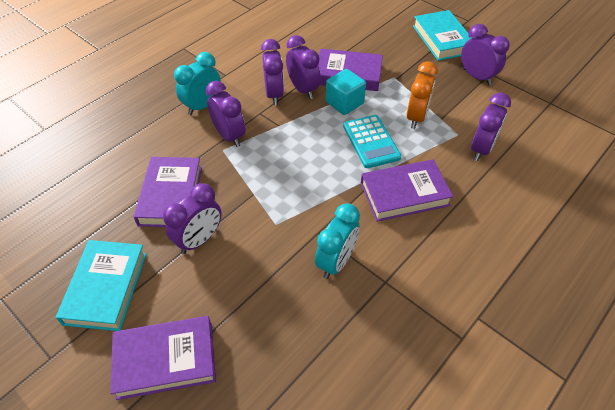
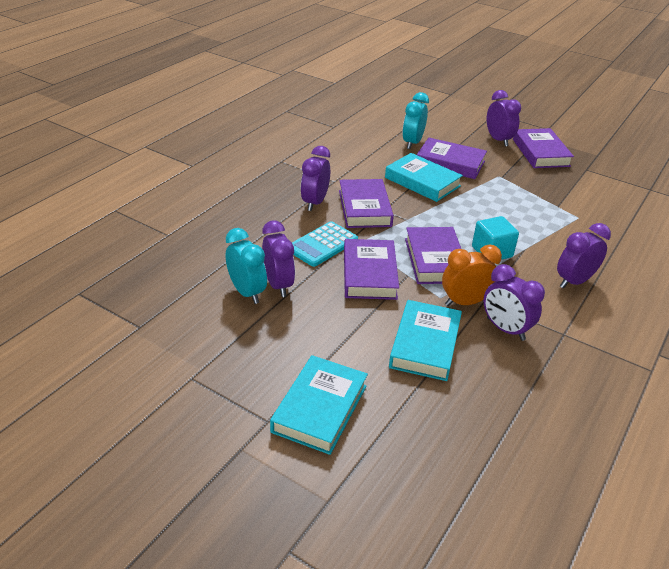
purple book: [110,316,216,400] [134,157,202,227] [318,49,383,91] [361,159,454,222] = 4 -> [339,179,394,228] [344,239,399,300] [405,227,461,284] [417,138,487,179] [513,128,574,168] = 5
purple clock: [163,183,222,254] [206,81,245,147] [261,39,284,105] [286,35,321,99] [461,24,510,85] [471,93,511,161] = 6 -> [262,220,295,297] [301,146,330,211] [483,264,545,341] [487,90,521,147] [557,223,611,289] = 5
turquoise book: [56,240,147,331] [413,10,472,61] = 2 -> [270,355,368,455] [385,153,463,202] [389,300,462,381] = 3

